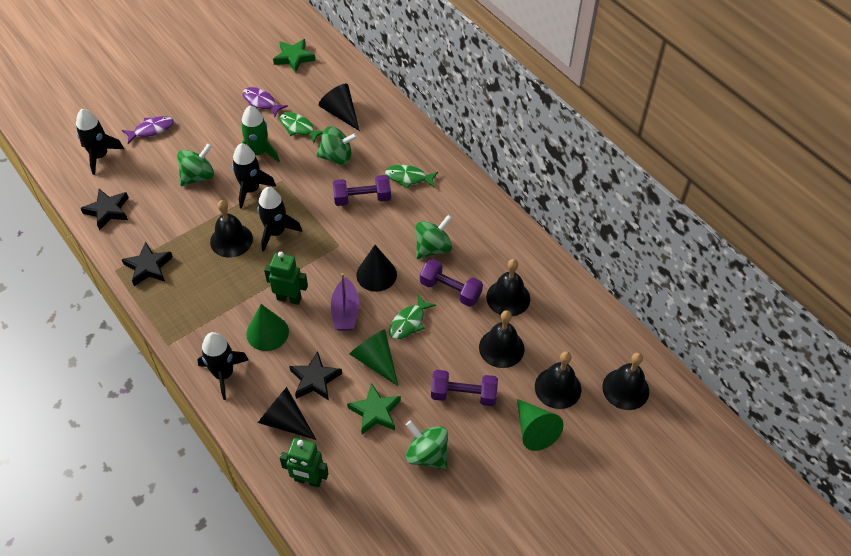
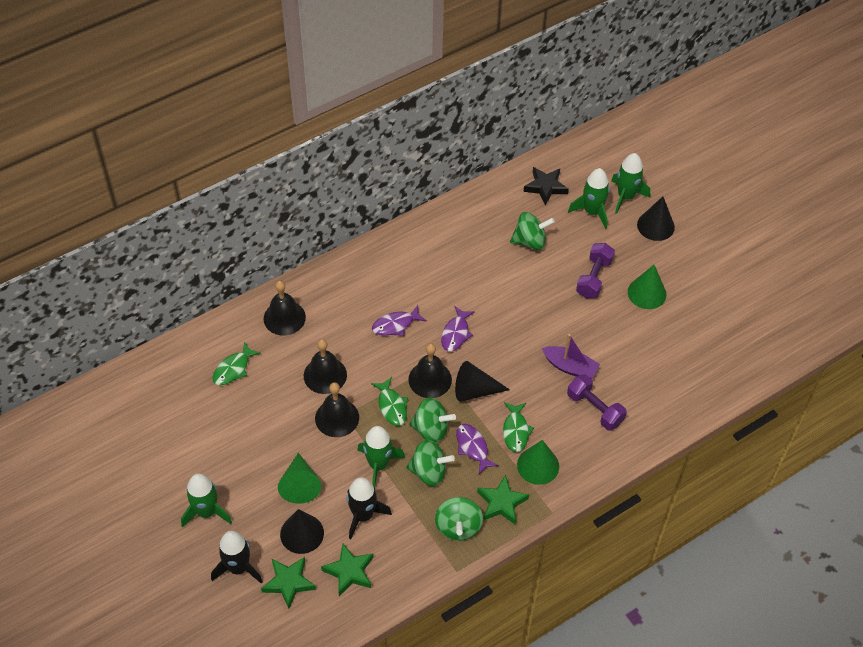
black bell: [210,200,253,258] [479,310,524,368] [486,259,530,316] [535,351,581,409] [602,353,649,410] = 5 -> [263,281,306,336] [304,339,347,394] [315,382,359,437] [408,343,452,398] = 4
black rocket: [76,109,124,175] [197,332,249,400] [232,143,276,209] [257,187,302,252] = 4 -> [211,531,263,584] [347,477,392,539] = 2
black star: [81,189,129,230] [122,242,173,286] [289,351,342,400] = 3 -> [524,167,569,205] = 1
green robot: [264,252,308,305] [280,438,329,487] = 2 -> none = 0
green rocket: [242,106,280,162] = 1 -> [181,474,232,527] [357,426,405,489] [568,168,610,229] [611,153,650,214] = 4
green star: [273,39,315,73] [347,383,401,435] = 2 -> [261,557,316,609] [321,544,374,596] [477,475,529,524] = 3
purple dumbbell: [333,175,391,206] [420,259,483,307] [431,370,498,406] = 3 -> [567,374,627,430] [576,243,615,298] = 2
purple fish: [122,116,174,144] [243,87,288,117] = 2 -> [372,305,426,336] [441,306,475,352] [456,424,499,474] = 3

